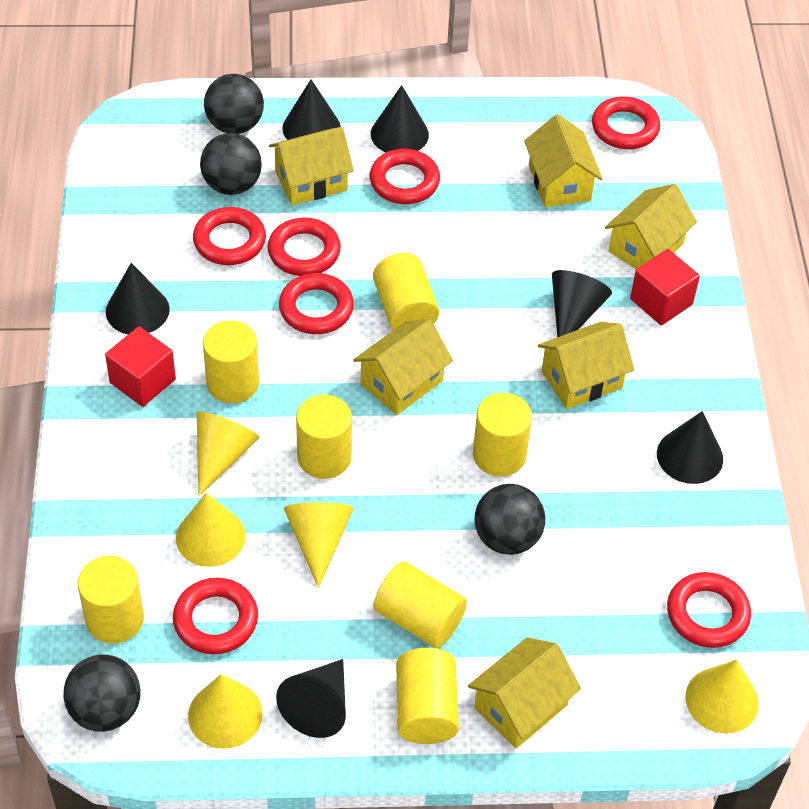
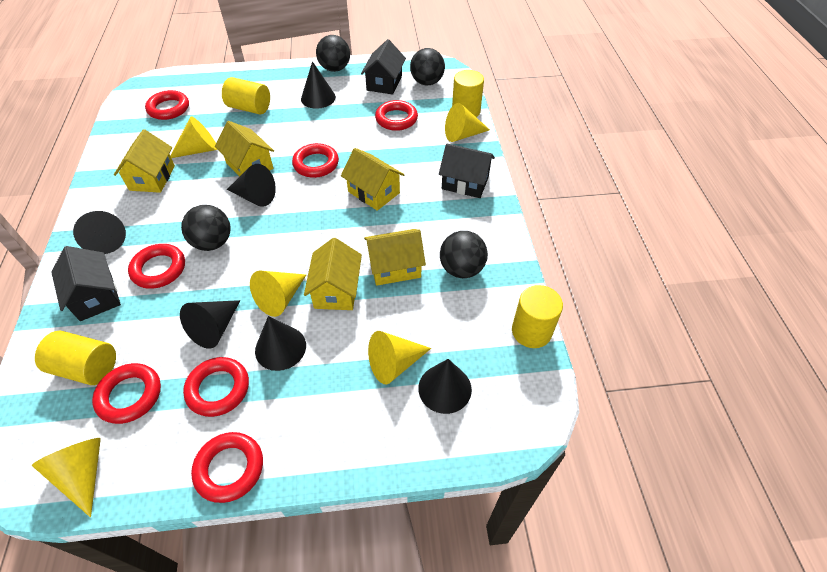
black house: none = 0 -> [51,246,121,321] [361,39,406,95] [439,144,495,198] = 3
red cube: [105,327,176,407] [630,249,700,325] = 2 -> none = 0
yellow cylinder: [77,556,144,644] [203,320,259,403] [296,394,352,479] [373,253,439,330] [374,561,467,648] [396,648,459,744] [473,393,532,477] = 7 -> [35,331,116,385] [222,77,270,115] [452,70,484,117] [512,285,563,348] = 4
yellow house: [269,127,354,205] [353,319,453,415] [468,637,581,748] [524,114,603,207] [538,322,634,409] [605,184,697,269] = 6 -> [114,129,175,193] [215,121,274,177] [304,238,362,310] [341,148,404,211] [364,229,426,286] = 5

